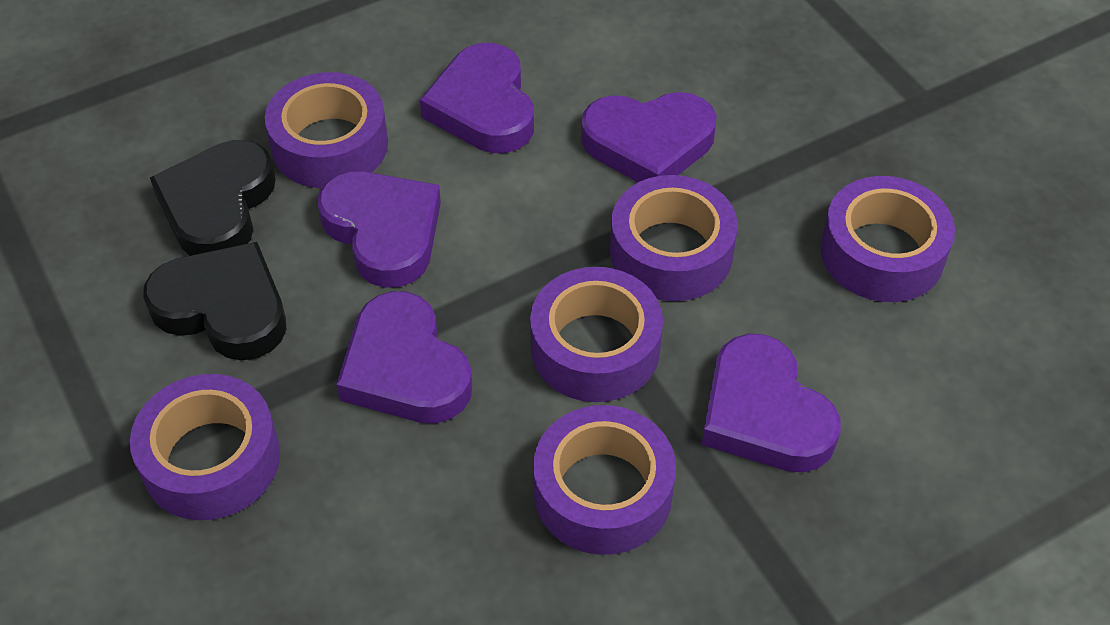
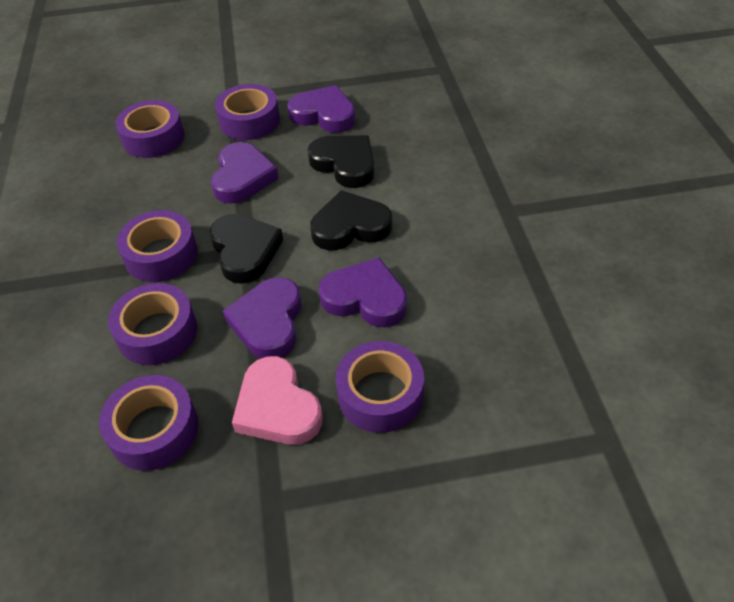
black heart: [143,242,286,361] [150,140,276,256] = 2 -> [210,214,283,284] [308,135,375,188] [310,190,392,250] = 3
pink heart: none = 0 -> [232,356,323,445] = 1
purple heart: [317,171,441,288] [336,291,472,423] [420,43,534,153] [581,92,717,182] [702,334,841,473] = 5 -> [211,142,279,204] [223,277,302,359] [287,85,356,133] [319,258,407,327] = 4

